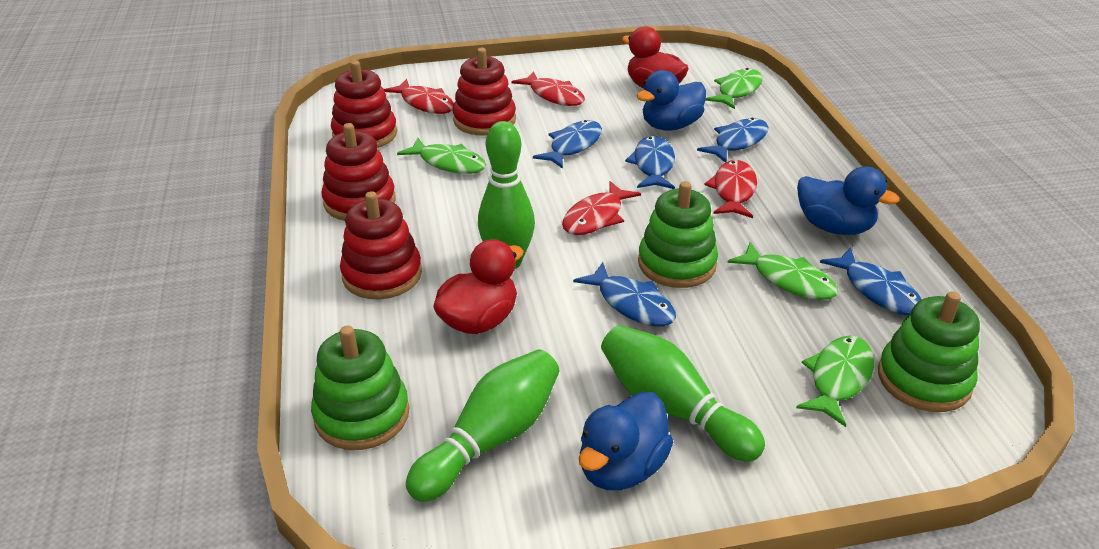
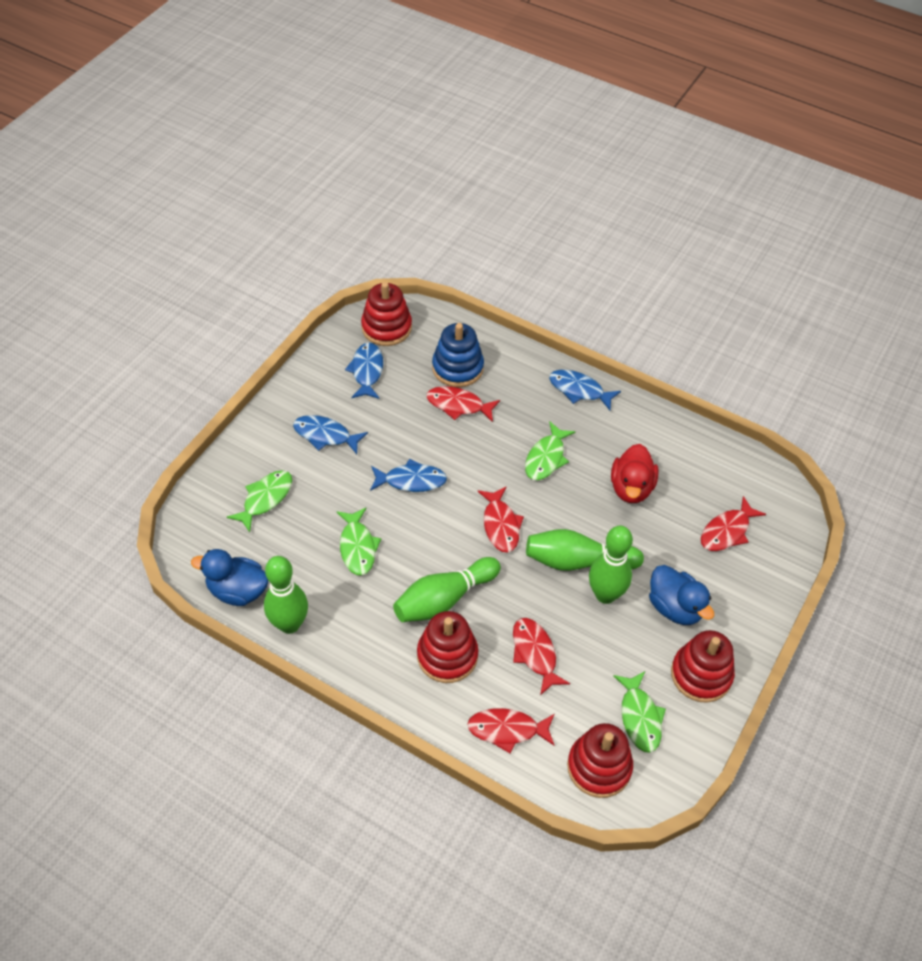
blue duck: [579,392,673,490] [636,70,706,131] [797,166,900,235] = 3 -> [191,549,268,606] [649,565,714,625] = 2
blue fish: [533,120,602,169] [573,262,676,326] [625,136,675,189] [697,118,768,162] [820,247,922,315] = 5 -> [293,415,368,454] [345,343,383,399] [370,459,447,492] [549,370,621,410] = 4
blue stacking toy: none = 0 -> [432,323,484,387] = 1
green bowling pin: [406,349,560,502] [478,121,535,269] [601,325,765,462] = 3 -> [264,556,308,634] [393,557,501,622] [526,529,644,571] [589,526,633,604] = 4
green stacking toy: [311,326,409,450] [638,181,718,288] [878,292,980,412] = 3 -> none = 0
red duck: [433,239,524,334] [622,26,689,89] = 2 -> [611,444,659,503] = 1
red fish: [384,79,454,114] [512,71,585,106] [562,181,641,235] [704,160,757,218] = 4 -> [427,386,500,422] [467,708,555,753] [477,487,524,552] [513,618,570,695] [701,496,766,551] = 5

